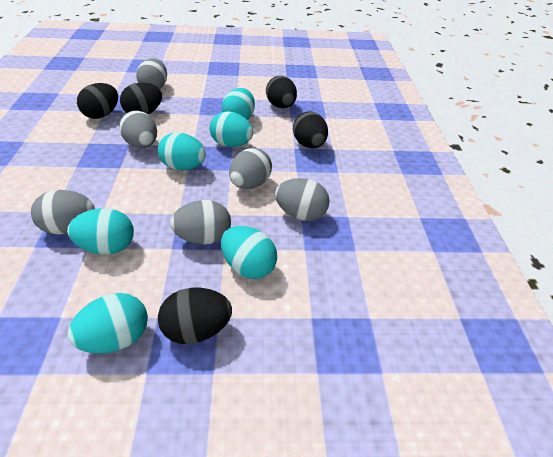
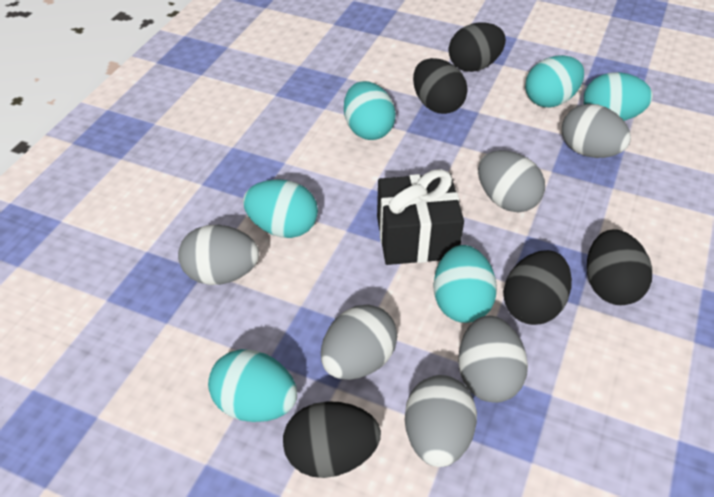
black gift: none = 0 -> [377,169,464,265] = 1

